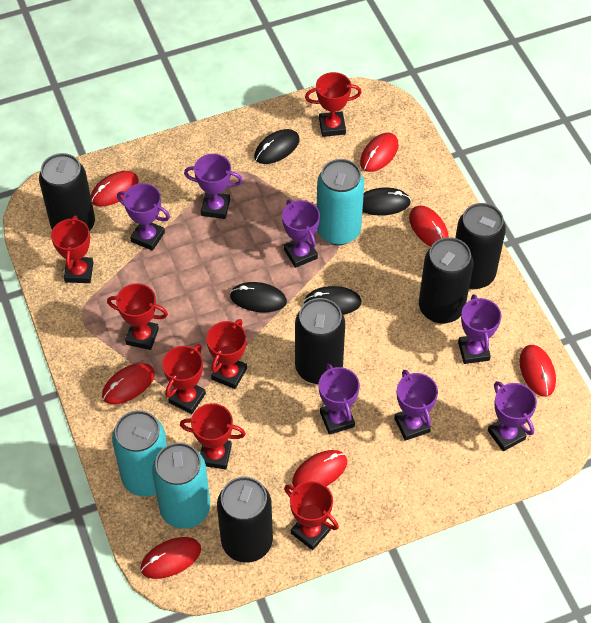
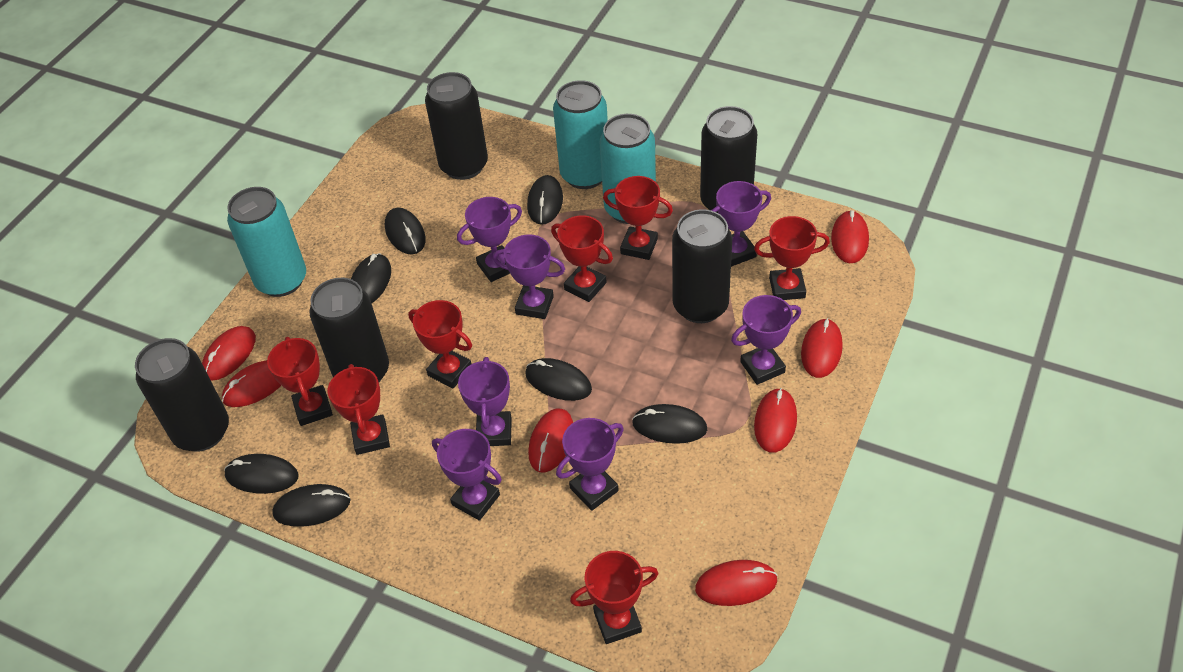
black mouse: [230,282,287,312] [254,129,300,164] [304,286,362,315] [362,187,411,215] = 4 -> [224,454,299,494] [272,484,351,527] [351,253,391,303] [385,208,426,255] [525,358,592,401] [527,175,563,225] [632,404,707,444] = 7

